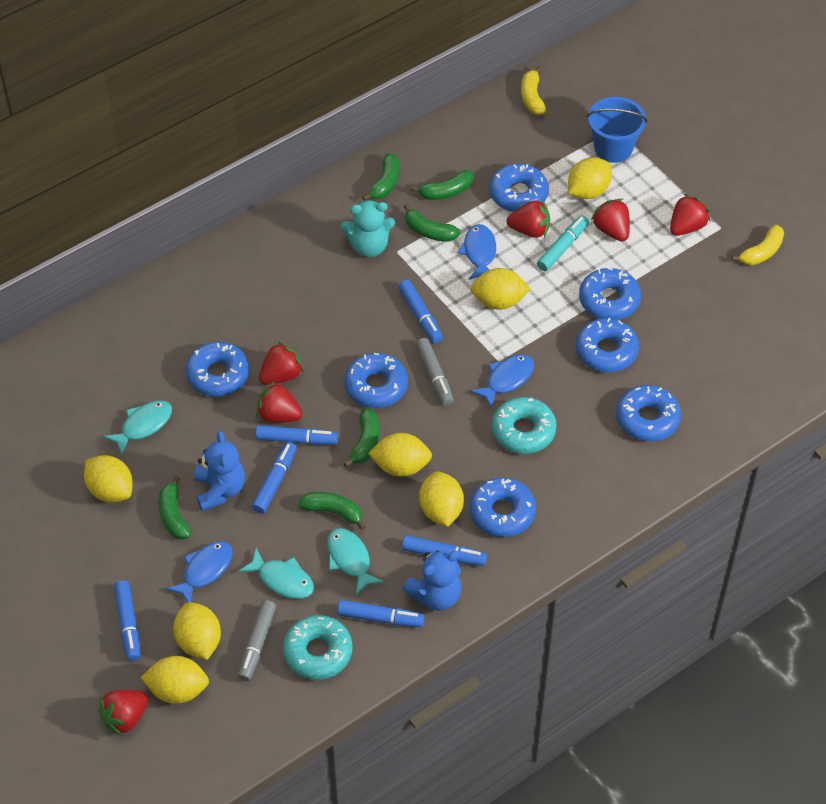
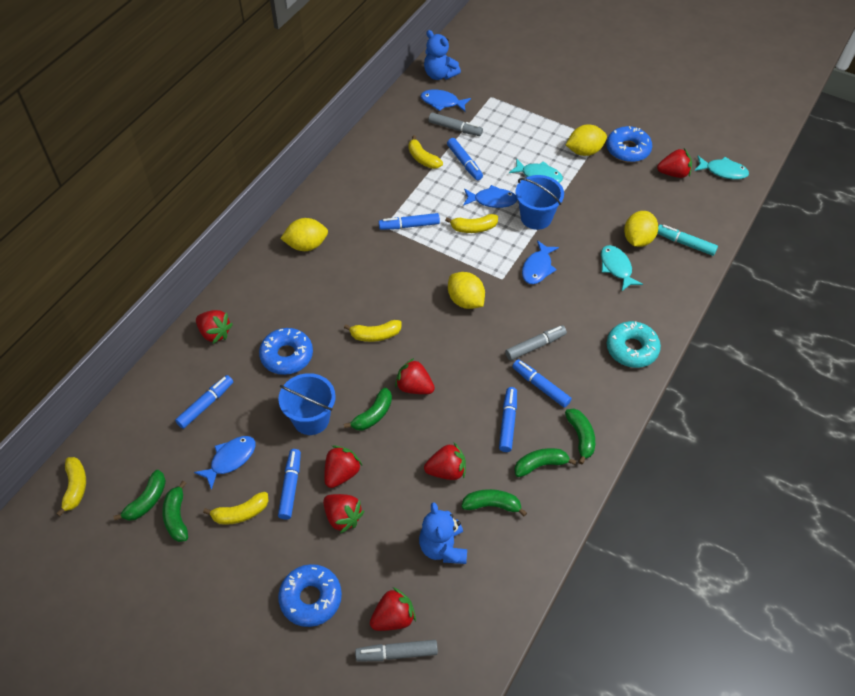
blue bucket: [587,97,647,163] = 1 -> [278,373,336,435] [515,175,564,230] = 2
blue donut: [186,342,249,396] [344,353,408,408] [470,478,536,537] [490,164,549,212] [576,318,639,372] [579,268,641,320] [616,385,681,441] = 7 -> [259,328,313,375] [278,564,342,627] [606,126,652,162] = 3
blue fish: [166,541,233,602] [457,224,496,280] [470,354,534,409] = 3 -> [194,436,255,490] [421,89,471,112] [463,185,517,208] [522,240,559,284] = 4
grey marker: [238,600,276,681] [415,338,454,406] = 2 -> [355,640,438,661] [428,112,483,136] [505,325,567,361] = 3
red strawberry: [98,690,149,736] [256,381,303,423] [259,341,304,385] [507,199,550,238] [591,199,630,242] [670,194,710,236] = 6 -> [196,310,233,344] [323,494,364,534] [324,445,362,488] [370,587,416,631] [395,358,435,394] [424,443,466,480] [657,148,692,178] = 7
turquoise donut: [283,615,352,680] [492,397,557,454] = 2 -> [607,321,661,368] = 1
turquoise teddy bear: [341,200,395,257] = 1 -> none = 0
yellow banana: [521,66,546,115] [732,224,784,265] = 2 -> [56,457,86,516] [203,492,269,525] [344,320,402,342] [409,135,443,169] [445,214,498,233] = 5
yellow lemon: [84,455,133,502] [141,656,209,704] [173,602,221,660] [368,433,432,477] [419,471,464,527] [471,268,531,310] [568,157,612,199] = 7 -> [280,218,328,251] [448,272,485,309] [566,125,607,156] [624,211,658,247] = 4

